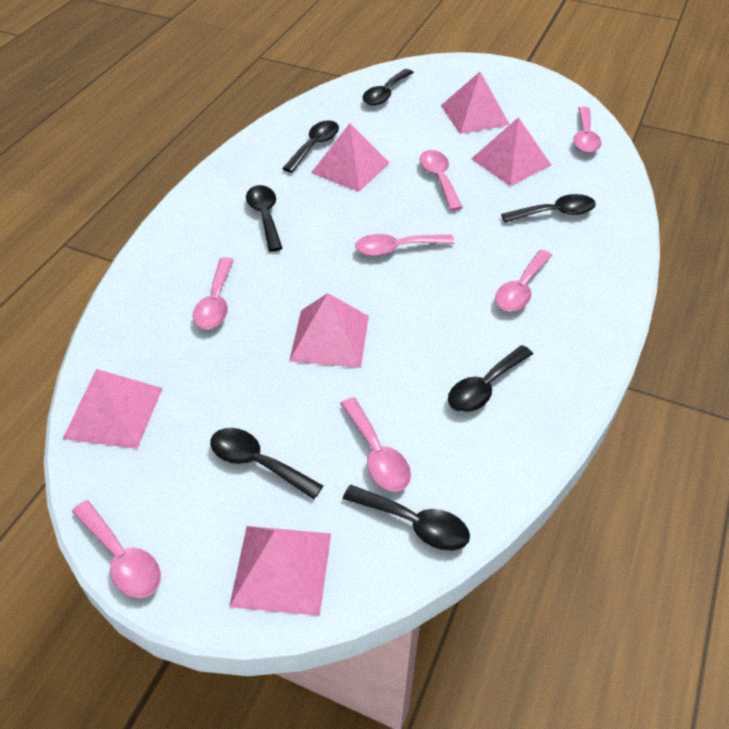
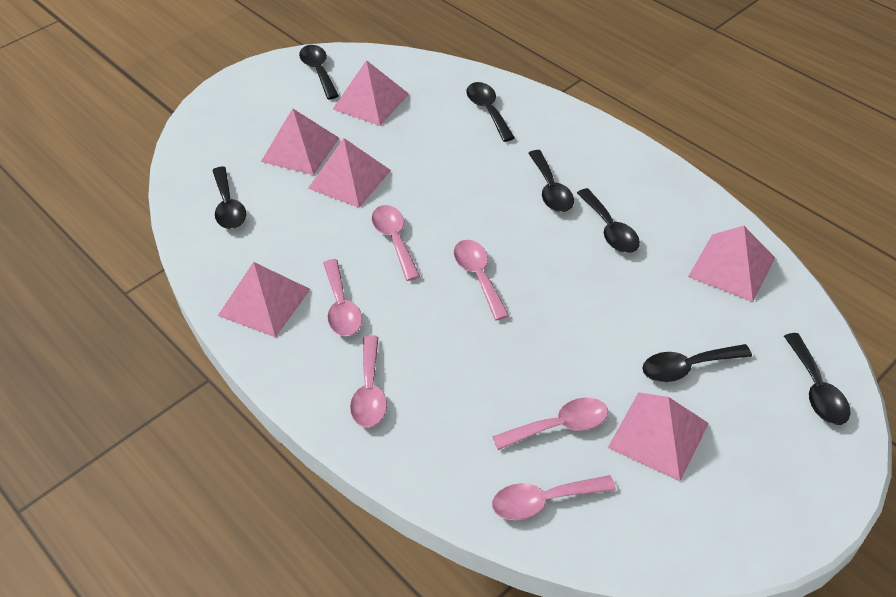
pink spoon: [72,500,161,598] [193,257,234,329] [340,397,411,492] [355,234,455,256] [419,150,463,211] [495,250,552,311] [573,106,601,153] = 7 -> [323,259,362,336] [350,335,387,428] [372,205,420,281] [454,240,509,321] [492,398,608,450] [492,475,616,520] = 6

